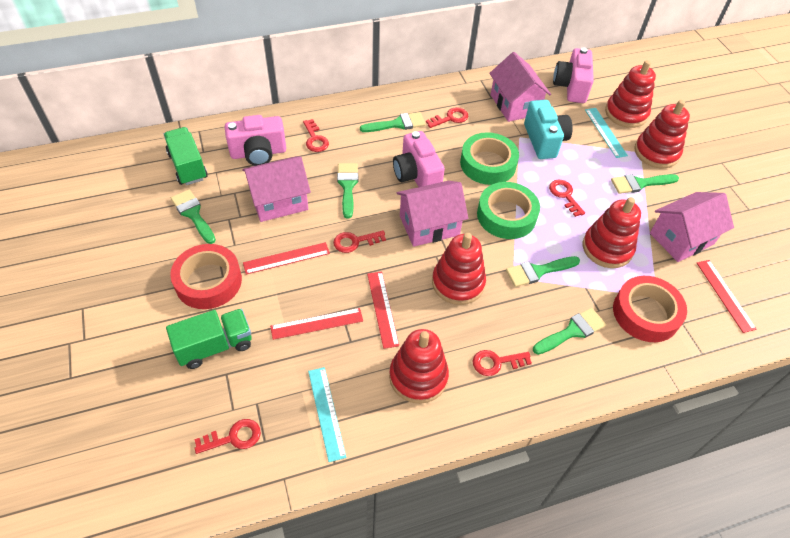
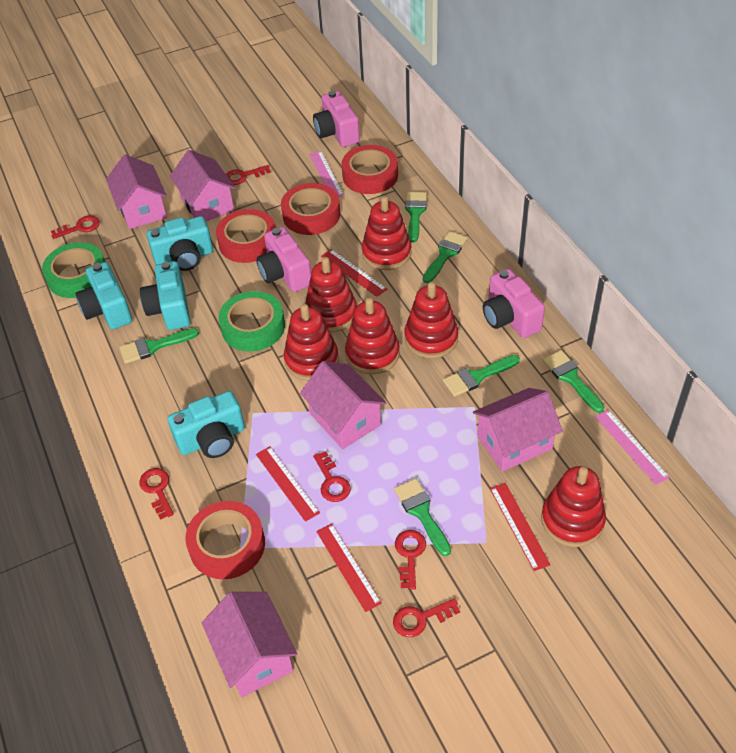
green truck: [164,127,208,185] [166,309,252,369] = 2 -> none = 0
pink house: [242,156,311,222] [397,181,468,247] [489,52,551,122] [650,192,734,262] = 4 -> [106,154,167,229] [170,150,236,221] [202,592,297,697] [300,361,386,449] [473,388,563,472] = 5
pink ruler: none = 0 -> [309,151,344,197] [595,410,670,485] = 2
red stacking toy: [389,329,449,404] [432,233,486,305] [583,197,641,268] [605,60,656,128] [634,100,690,169] = 5 -> [284,304,339,381] [305,257,357,333] [345,298,400,374] [362,196,412,270] [404,282,458,359] [541,466,606,547] = 6
red tape: [170,244,242,309] [613,276,687,342] = 2 -> [186,501,265,579] [216,209,276,263] [281,183,340,235] [341,145,398,194] = 4
turquoise camera: [524,100,573,159] = 1 -> [75,262,132,329] [140,261,190,330] [147,216,213,271] [167,391,245,458] = 4
turquoise ruler: [308,367,346,462] [585,108,628,158] = 2 -> none = 0

